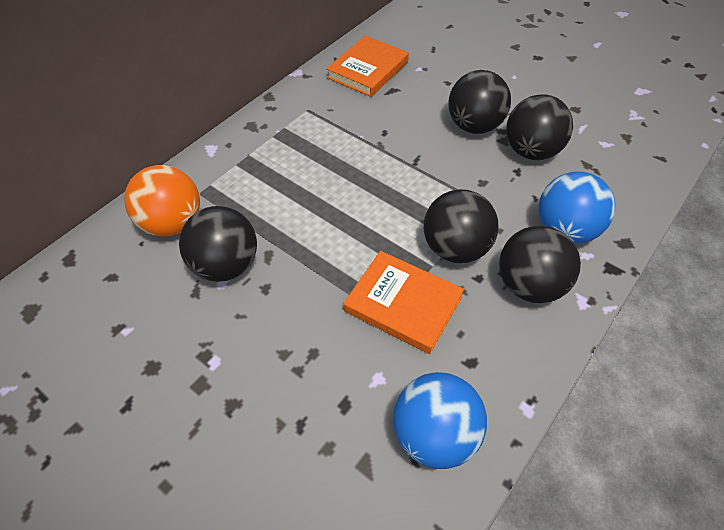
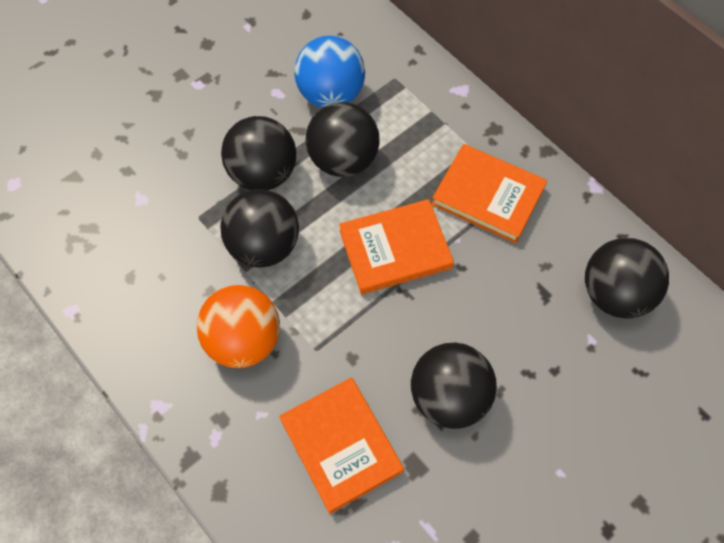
blue ball: [393,372,487,469] [538,171,615,244] = 2 -> [294,36,365,108] = 1
orange book: [326,36,409,97] [344,251,464,354] = 2 -> [279,378,404,514] [339,199,454,294] [431,144,547,243] = 3

